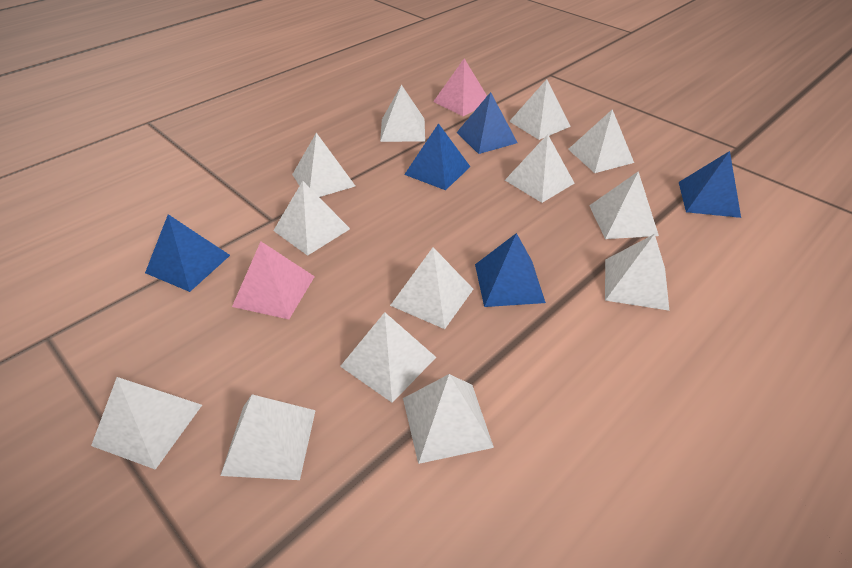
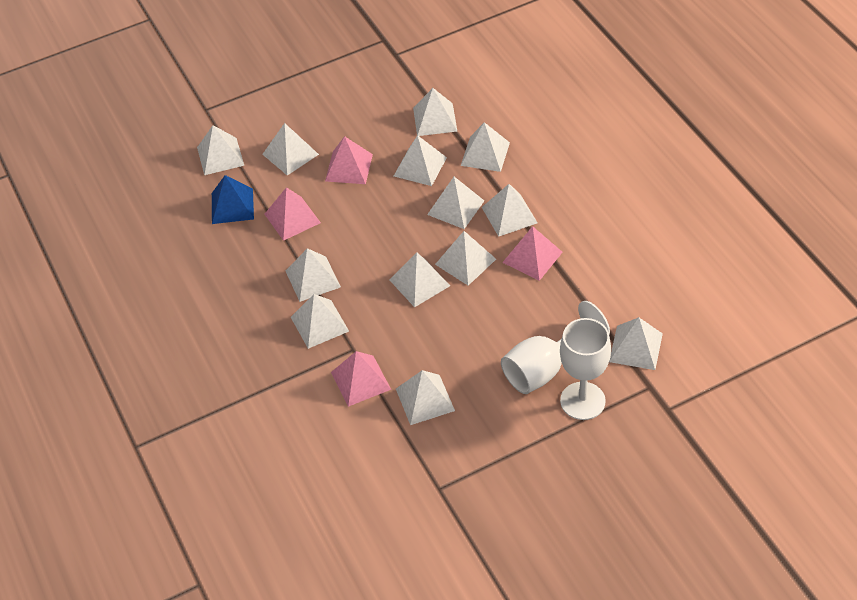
blue pyramid: [145,214,230,292] [404,123,470,190] [456,92,518,154] [475,233,546,307] [679,151,741,218] = 5 -> [212,175,254,224] = 1
pink pyramid: [232,242,315,319] [433,59,487,116] = 2 -> [264,187,321,241] [325,136,373,184] [331,351,391,407] [502,226,563,281] = 4
white goblet: none = 0 -> [501,301,610,394] [560,318,611,420] = 2

